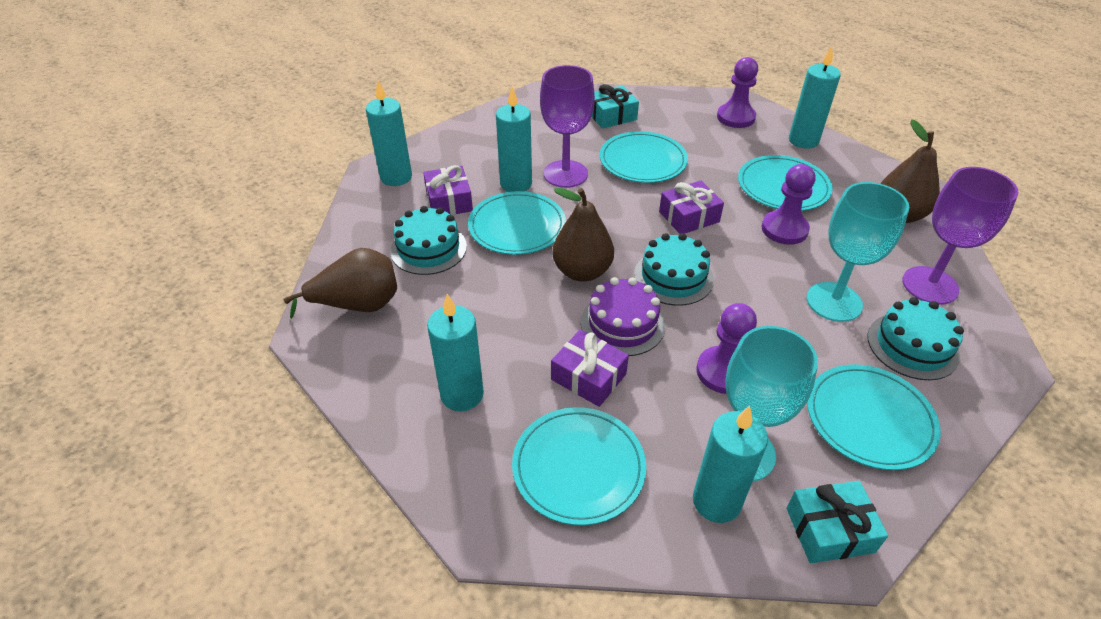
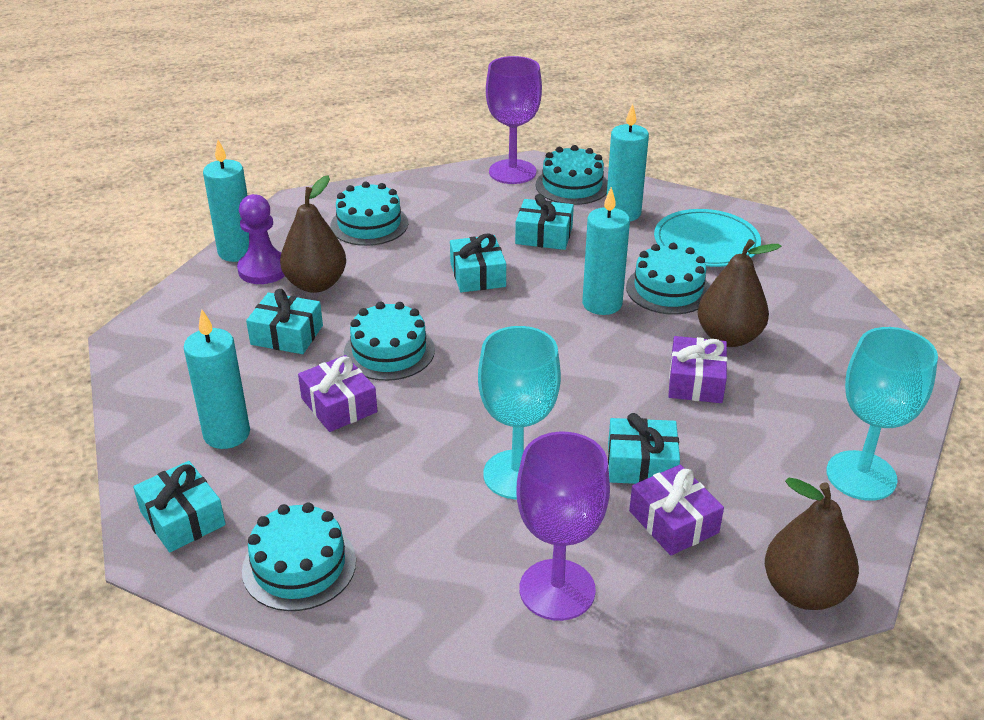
purple cake: [581,277,665,356] = 1 -> none = 0
purple pawn: [697,303,757,394] [717,57,758,128] [762,164,815,245] = 3 -> [237,194,285,284] = 1
turquoise cake: [390,206,467,275] [634,233,714,306] [867,297,964,380] = 3 -> [242,502,356,611] [330,182,408,246] [344,302,435,381] [536,145,608,205] [626,243,710,315] = 5
turquoise candle: [366,81,412,186] [427,294,484,411] [496,87,532,192] [693,406,768,523] [789,46,841,149] = 5 -> [184,310,250,449] [203,140,249,262] [582,187,630,315] [606,103,649,222] = 4
turquoise gift: [591,84,639,128] [786,481,888,563] = 2 -> [133,461,226,552] [246,289,323,354] [450,233,506,292] [515,194,574,250] [608,413,680,484] = 5
turquoise plate: [468,191,566,255] [512,407,646,526] [599,131,688,183] [738,155,833,211] [807,364,941,470] = 5 -> [654,209,761,267] = 1

